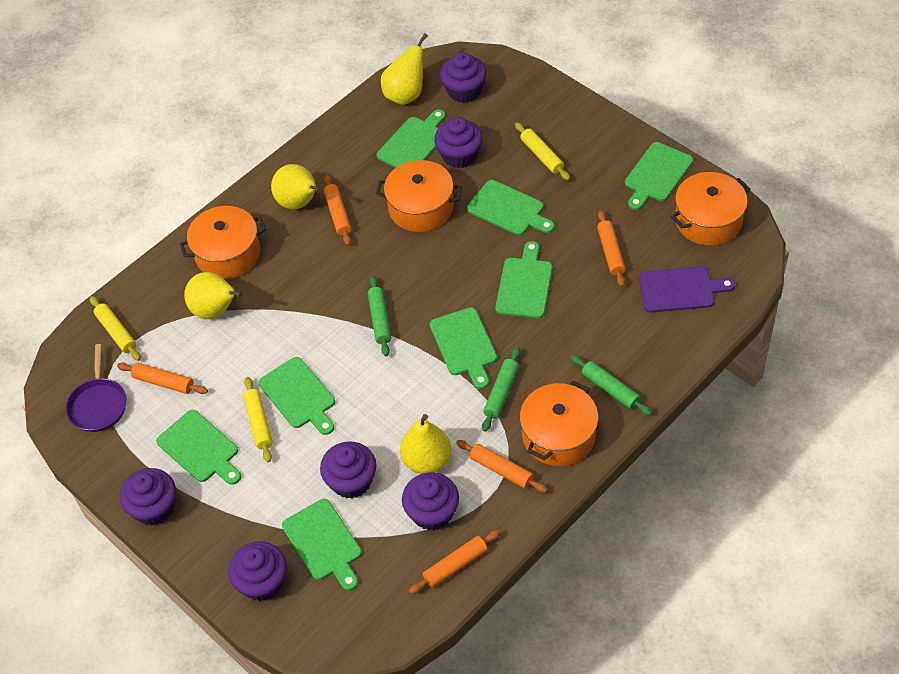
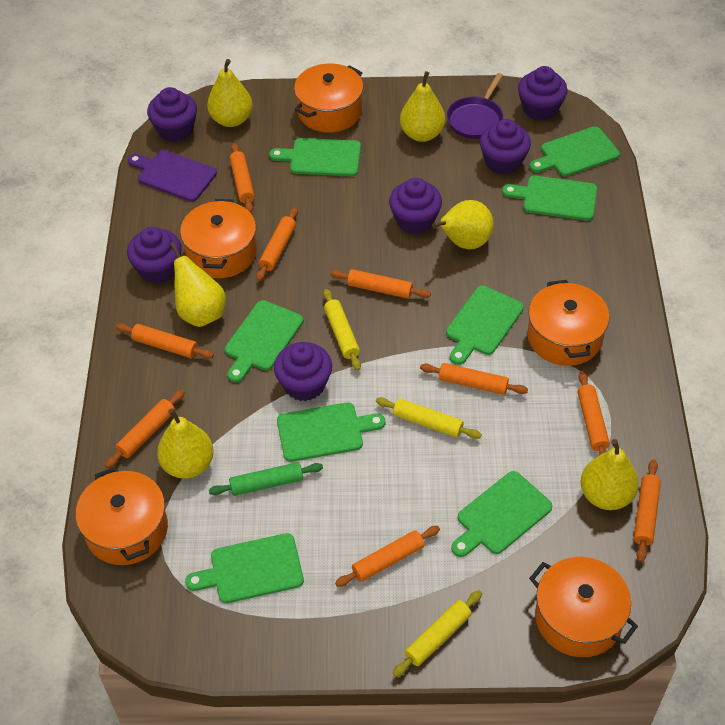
green rolling pin: [368,276,391,356] [482,347,520,432] [571,355,652,416] = 3 -> [209,462,323,496] = 1
orange pot: [180,206,266,279] [376,160,462,232] [520,380,598,466] [671,172,750,246] = 4 -> [76,467,168,565] [180,199,257,278] [294,64,363,132] [528,280,609,366] [529,557,638,657] = 5
orange rolling pin: [117,362,208,394] [324,175,351,246] [409,530,501,594] [456,440,548,493] [597,210,626,287] = 5 -> [105,390,185,468] [116,323,214,359] [230,143,255,213] [256,207,298,281] [330,269,431,299] [335,526,440,587] [420,363,528,395] [577,371,610,455] [634,459,661,562] = 9
yellow pear: [184,272,242,319] [271,164,321,209] [381,33,428,105] [400,414,451,474] = 4 -> [157,408,214,479] [170,242,226,327] [207,59,253,127] [400,71,445,142] [432,200,493,249] [580,439,639,510] = 6

